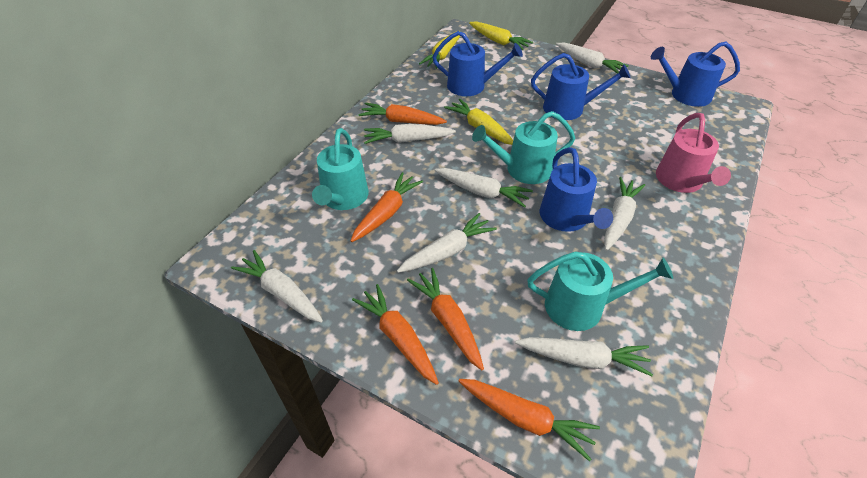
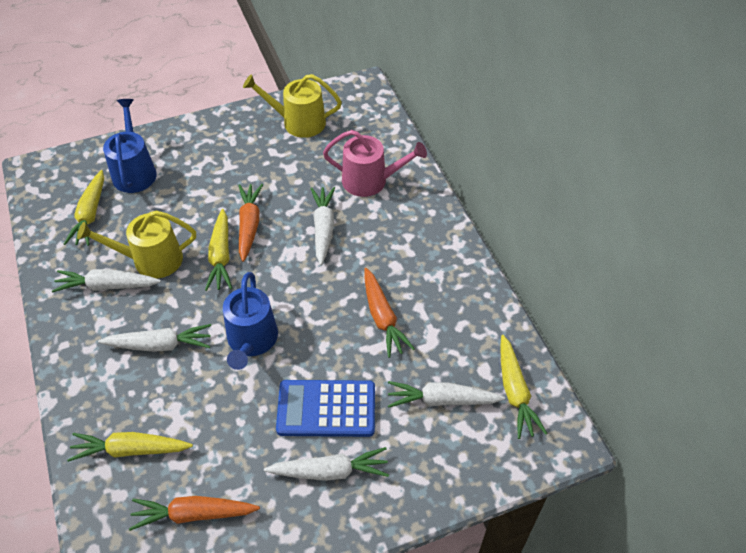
blue calculator: none = 0 -> [276,380,375,437] = 1
blue watering can: [432,31,523,96] [531,53,631,120] [540,147,613,232] [651,42,740,107] = 4 -> [103,99,157,193] [223,272,278,370] = 2
orange carrot: [350,172,423,242] [352,284,439,385] [358,103,447,125] [407,268,484,370] [459,379,600,461] = 5 -> [129,496,260,531] [238,184,263,262] [364,268,415,358] = 3
turquoise watering can: [312,128,369,210] [472,111,575,184] [527,251,673,331] = 3 -> none = 0
white carrot: [231,250,323,323] [364,124,456,144] [397,213,497,273] [434,168,533,208] [515,337,653,376] [556,43,629,74] [604,177,645,251] = 7 -> [52,269,161,292] [98,324,211,352] [264,447,389,481] [310,187,335,265] [388,381,505,408] = 5
yellow carrot: [419,31,461,69] [444,99,513,145] [469,21,533,50] = 3 -> [64,170,104,246] [67,432,193,462] [205,209,232,291] [500,335,548,439] = 4
yellow watering can: none = 0 -> [77,211,196,278] [243,74,342,138] = 2

